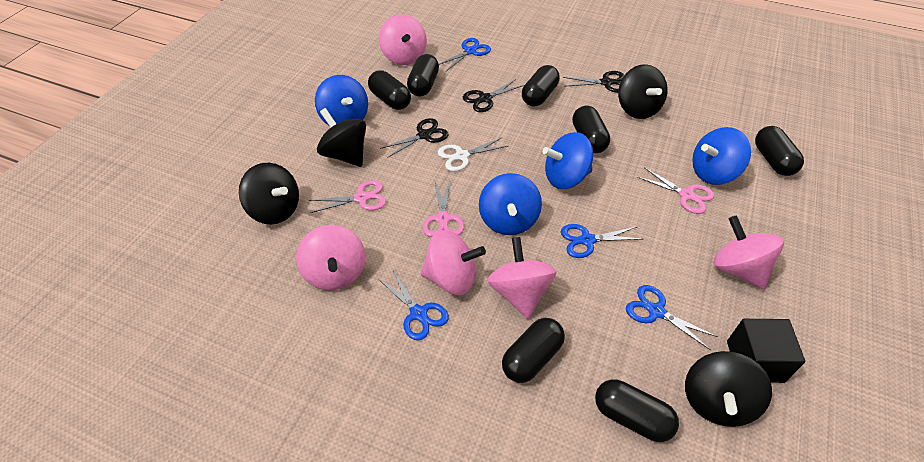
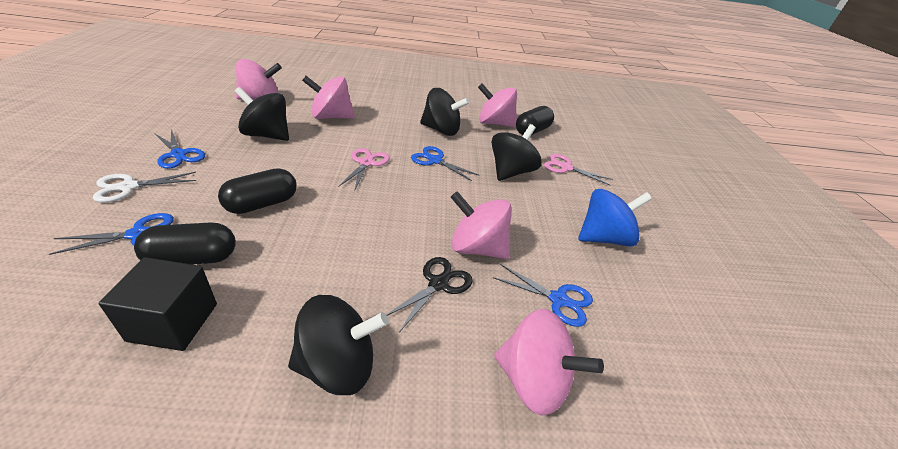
black capsule: [368,70,411,110] [407,54,439,96] [502,318,565,383] [522,65,560,106] [572,106,610,153] [595,379,679,442] [755,126,804,176] = 7 -> [134,222,236,265] [218,168,297,214] [516,106,554,135] = 3
black scissors: [380,118,449,158] [463,79,524,112] [563,71,624,93] = 3 -> [386,257,473,331] = 1
blue spinning top: [315,75,368,125] [479,173,542,235] [542,132,593,189] [692,127,751,185] = 4 -> [578,189,652,247] = 1
pink scissors: [309,180,386,213] [423,180,464,237] [637,167,714,214] = 3 -> [338,148,390,191] [544,154,613,186] = 2

